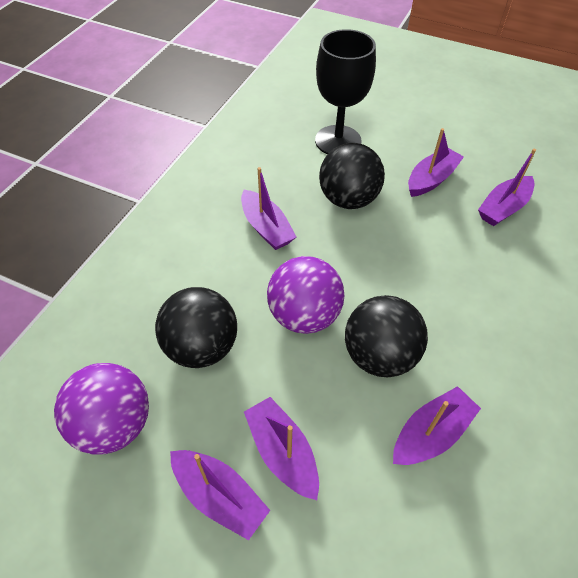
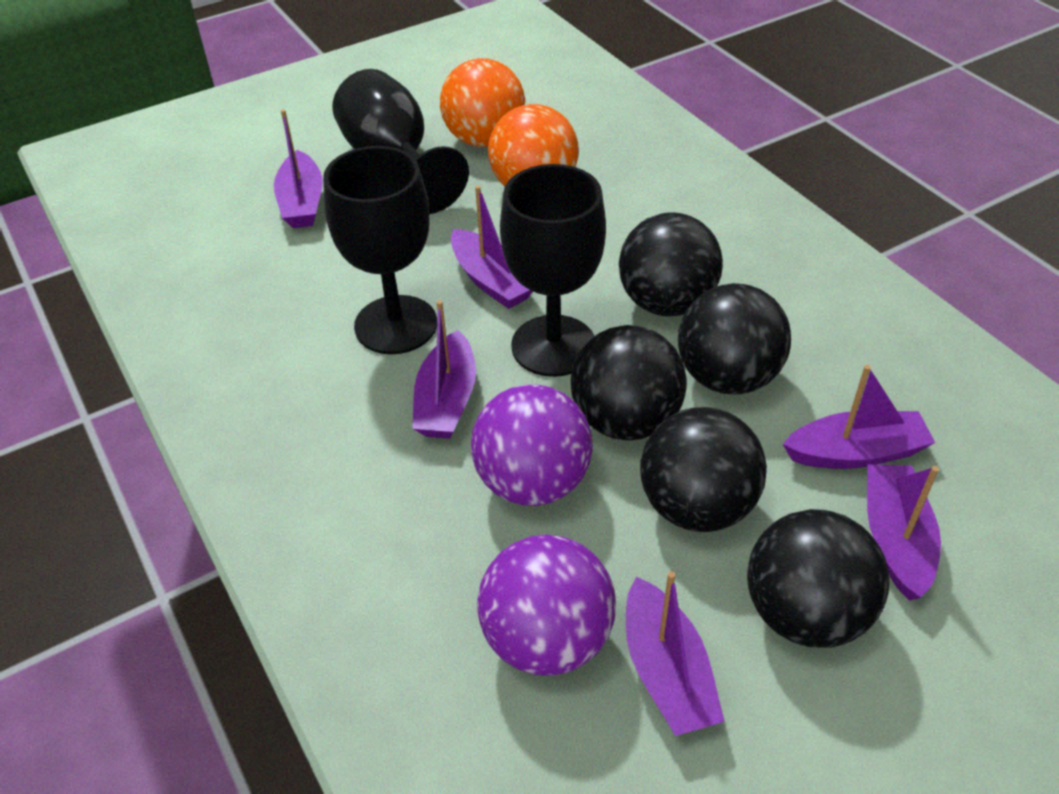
black ball: [155,287,237,368] [319,143,385,209] [345,295,428,377] = 3 -> [571,325,687,440] [619,212,723,316] [640,407,767,532] [678,283,791,394] [747,509,889,647] = 5
black goblet: [315,29,376,154] = 1 -> [323,146,437,354] [332,69,469,214] [500,164,606,377] = 3
orange ball: none = 0 -> [440,58,525,147] [488,104,579,187] = 2

